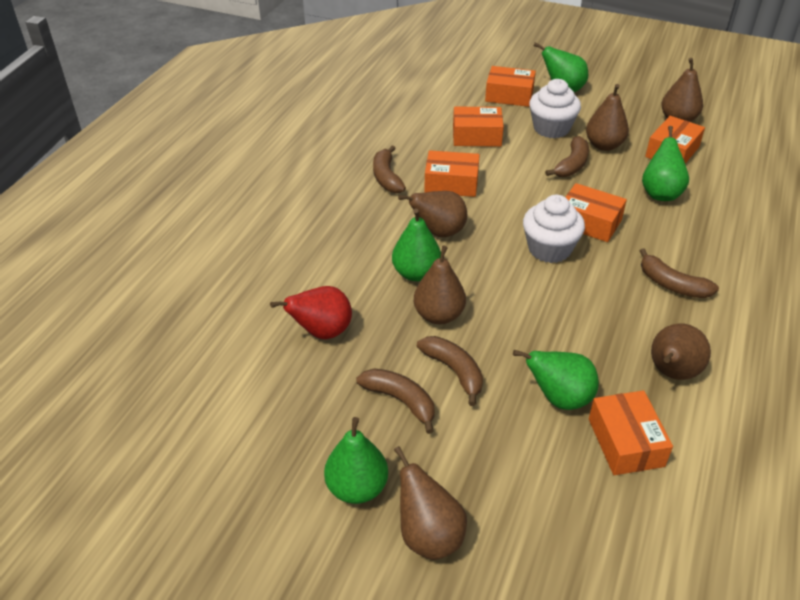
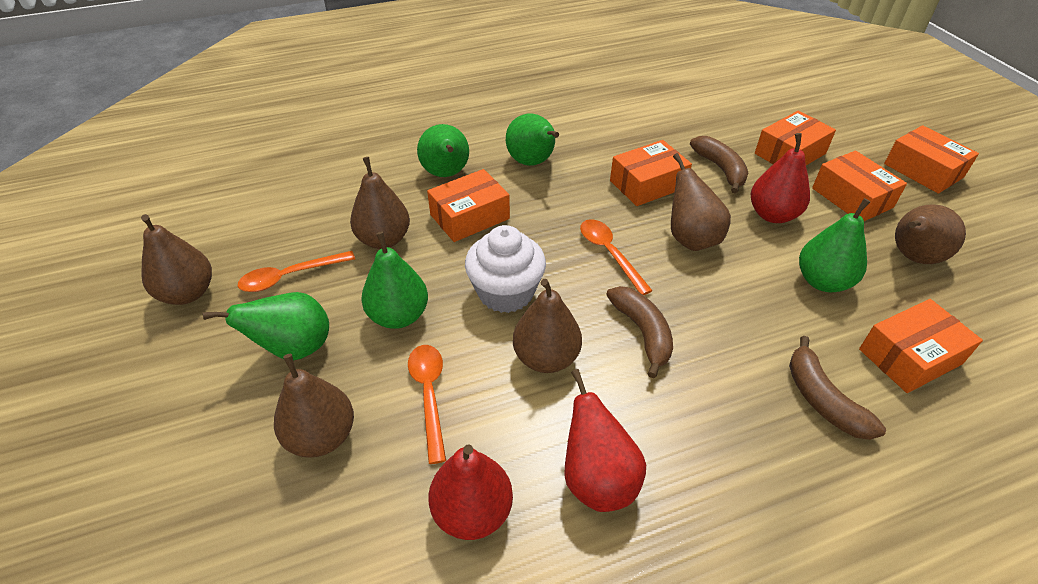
brown banana: [356,369,435,434] [373,146,406,193] [417,336,483,406] [545,136,589,177] [640,248,719,298] = 5 -> [606,286,673,378] [690,136,748,194] [789,336,886,440] = 3
orange spoon: none = 0 -> [238,251,355,292] [408,345,446,464] [580,219,653,295] = 3
red pear: [270,286,352,339] = 1 -> [428,445,513,540] [565,369,646,512] [751,133,810,223] = 3
white cupcake: [523,195,585,263] [529,79,581,139] = 2 -> [465,225,546,313] = 1

